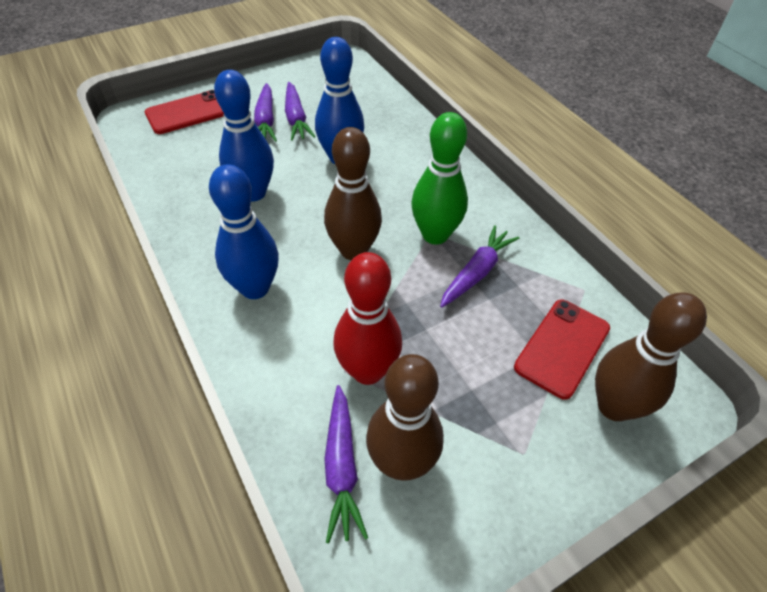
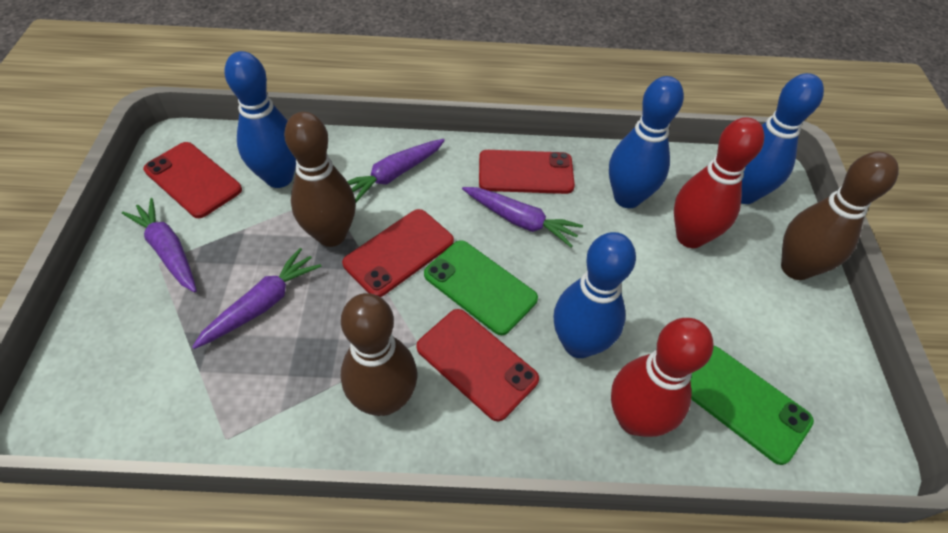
blue bowling pin: [209,164,279,299] [214,70,274,202] [315,37,364,164] = 3 -> [224,51,296,188] [554,232,636,358] [609,76,684,208] [741,73,824,204] = 4
green bowling pin: [411,112,468,245] = 1 -> none = 0
green phone: none = 0 -> [424,240,538,335] [690,346,814,465] = 2
red bowling pin: [333,252,402,385] = 1 -> [611,318,713,437] [674,117,764,248] = 2
red phone: [145,90,224,134] [514,300,610,400] = 2 -> [143,142,242,218] [342,209,454,297] [416,309,539,422] [479,150,575,194] = 4

